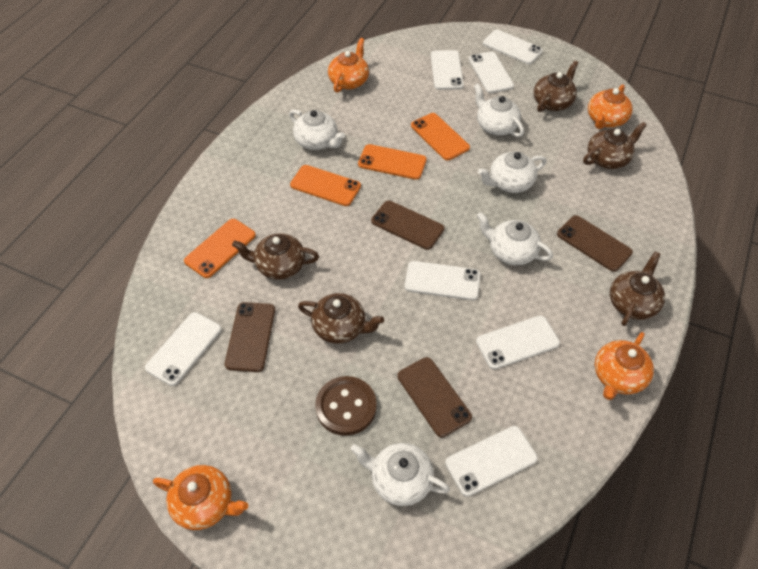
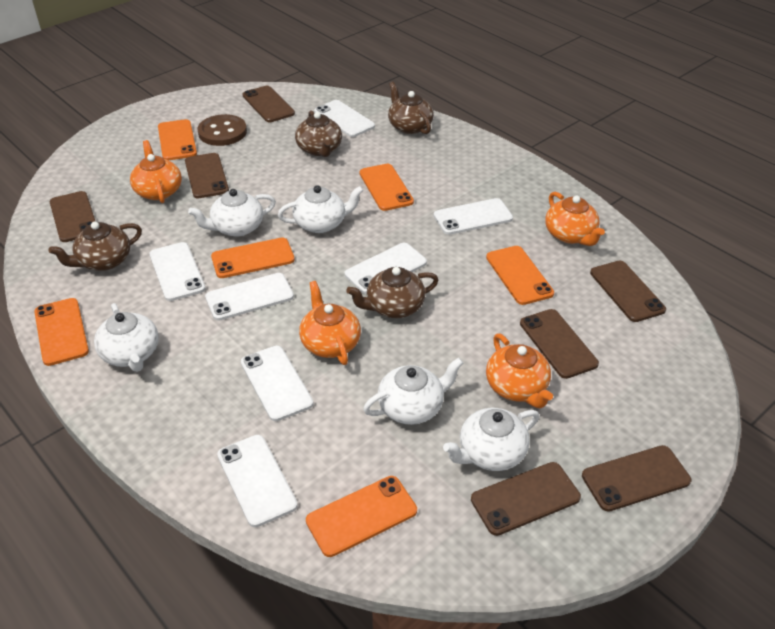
brown phone: [225,302,275,372] [371,200,445,250] [397,357,472,438] [557,215,633,272] = 4 -> [50,191,96,242] [185,153,229,199] [243,86,295,122] [471,462,581,536] [520,309,599,379] [582,445,691,512] [590,261,666,322] = 7
brown teapot: [232,233,319,280] [298,293,384,344] [534,61,578,112] [583,122,647,169] [610,252,665,326] = 5 -> [49,222,142,271] [295,110,342,157] [346,267,439,318] [388,82,434,134] = 4
orange phone: [184,219,256,278] [290,165,361,206] [358,144,427,180] [411,113,470,161] = 4 -> [34,298,89,366] [158,119,197,160] [211,237,295,278] [306,476,417,557] [360,164,414,211] [486,246,554,305] = 6

